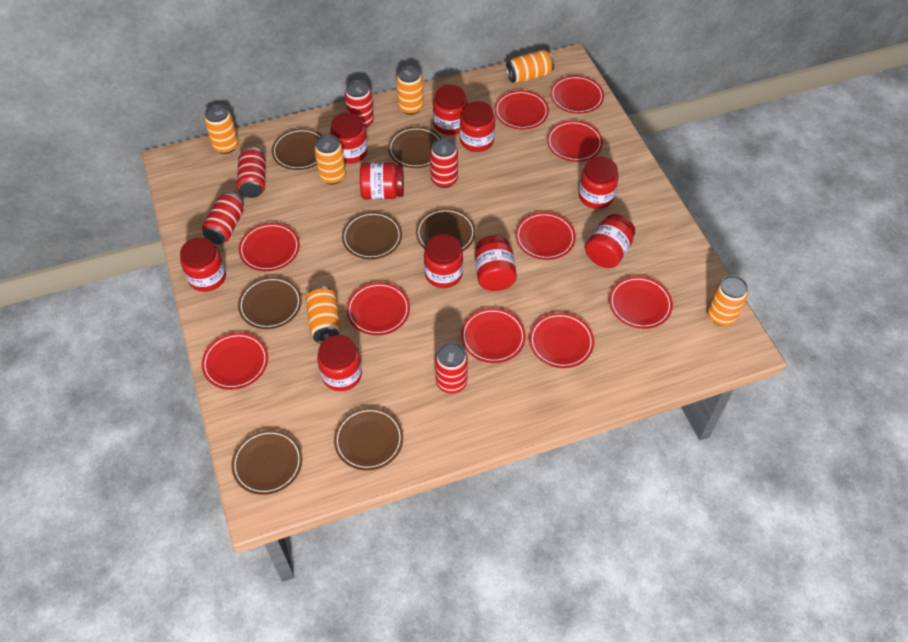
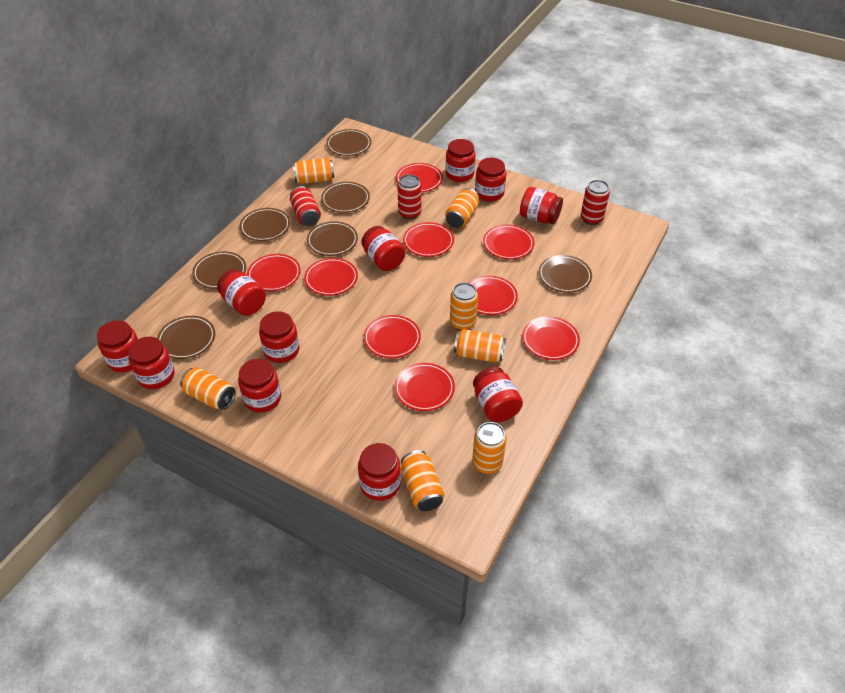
orange can: [204,104,239,154] [306,286,341,343] [314,135,346,184] [396,66,424,115] [506,49,554,83] [707,275,748,326] = 6 -> [180,367,236,410] [293,158,334,184] [401,450,444,511] [445,188,480,228] [450,282,478,331] [454,329,506,362] [472,422,507,474] = 7
red can: [202,192,244,244] [237,147,266,198] [345,80,374,128] [430,138,458,188] [435,342,468,394] = 5 -> [290,186,321,226] [397,174,421,219] [581,180,610,225] = 3
red jar: [180,238,226,292] [317,335,362,391] [330,112,368,164] [360,162,404,200] [424,234,463,288] [433,85,467,135] [460,101,495,152] [475,235,517,291] [579,157,619,209] [585,214,635,268] = 10 -> [97,320,138,372] [128,337,174,389] [217,269,266,316] [238,359,281,413] [259,311,299,363] [358,443,401,501] [361,226,406,271] [445,139,476,182] [473,367,523,422] [475,158,506,202] [520,187,563,224] = 11
red plate: [202,333,268,390] [239,223,300,271] [346,282,410,335] [461,308,526,363] [494,90,549,130] [515,212,576,260] [529,313,594,368] [547,120,603,162] [550,75,604,114] [609,276,673,329] = 10 -> [247,254,301,291] [304,258,358,296] [363,315,421,358] [394,363,455,411] [396,163,443,192] [403,222,454,257] [469,276,518,315] [483,225,534,259] [522,316,580,360] = 9

